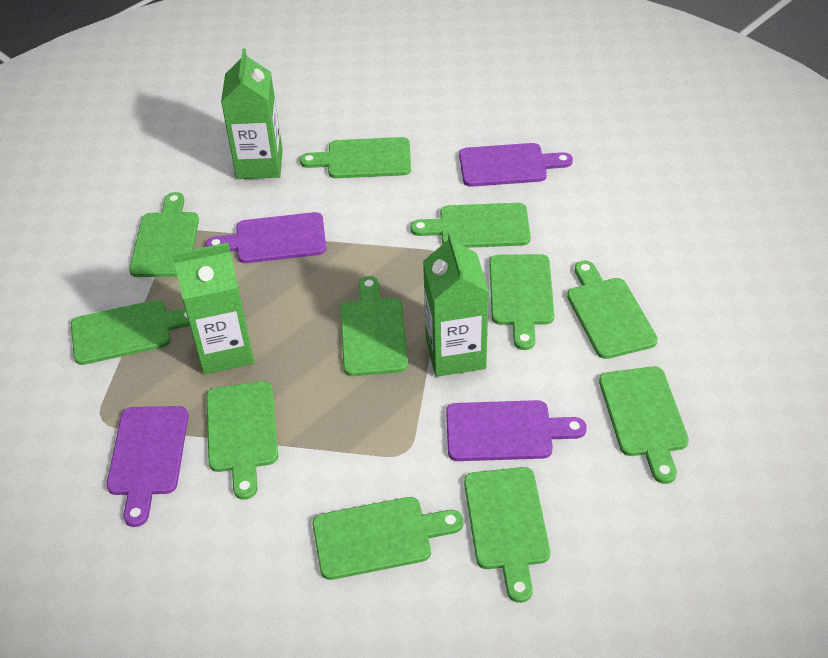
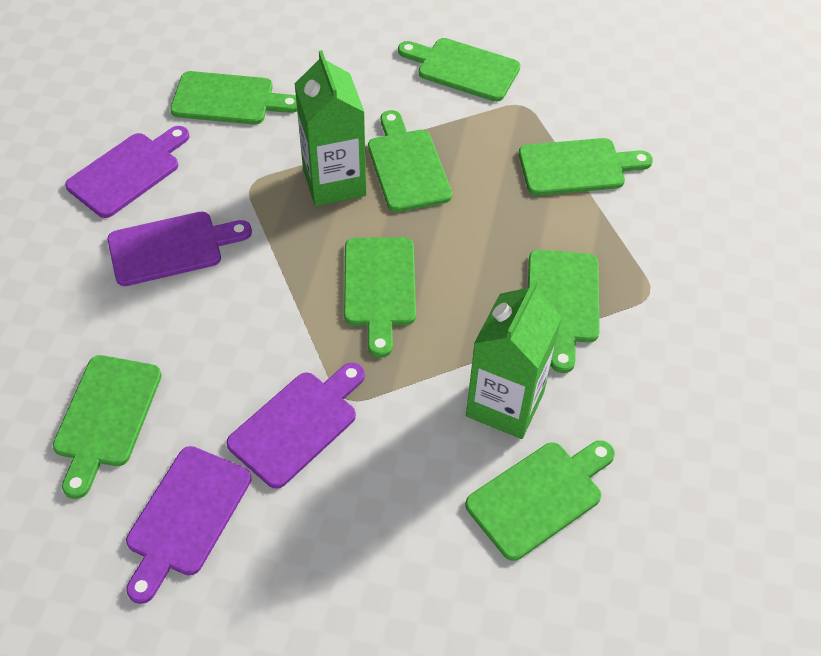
green carton: [172,243,254,375] [221,49,283,179] [423,232,489,377] = 3 -> [295,50,366,206] [466,280,562,439] = 2
green cutting board: [71,300,190,365] [129,192,199,277] [206,381,278,500] [300,137,411,178] [313,497,463,580] [340,276,408,376] [410,203,531,248] [464,467,550,603] [489,254,554,350] [567,261,658,359] [599,366,689,484] = 11 -> [53,355,162,499] [170,71,297,125] [344,237,416,358] [368,110,452,212] [398,38,520,102] [465,440,615,561] [519,138,653,196] [528,250,600,373] = 8

